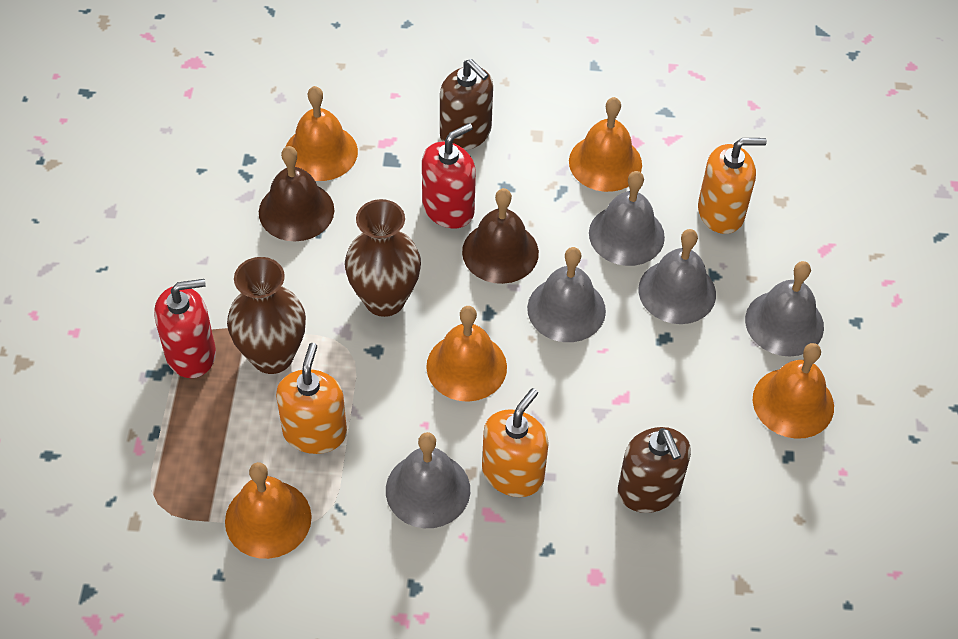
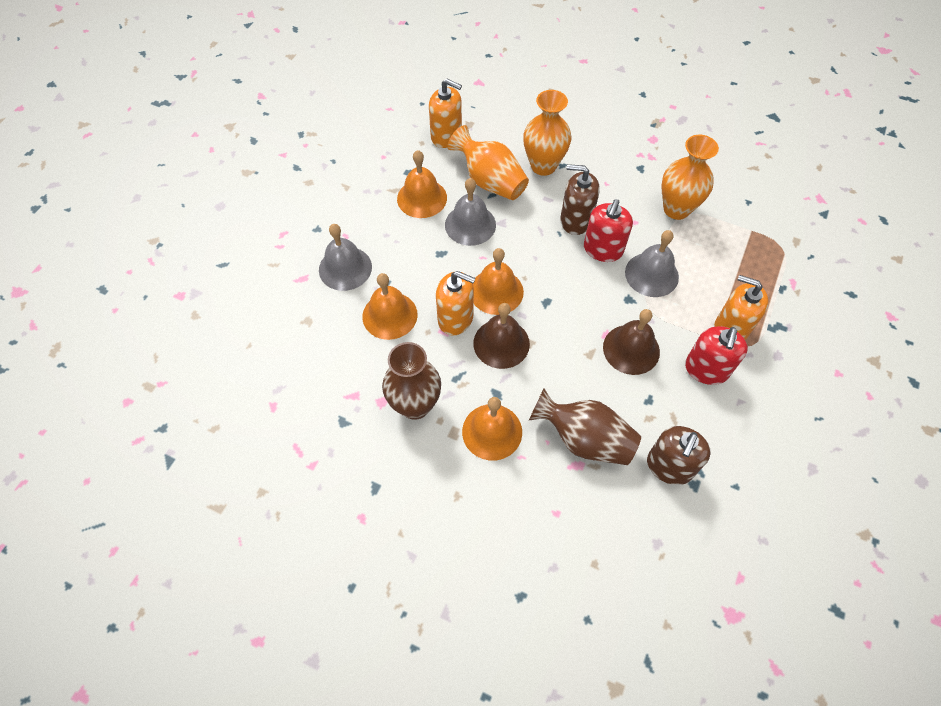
grey bell: [386,432,470,528] [527,247,606,342] [589,171,665,266] [638,229,716,324] [745,261,824,356] = 5 -> [319,224,372,291] [445,178,496,246] [625,230,679,297] = 3
orange bell: [225,462,312,559] [286,86,358,181] [426,306,507,402] [569,97,642,192] [753,343,834,439] = 5 -> [362,273,418,340] [397,150,447,218] [462,397,522,461] [473,248,524,315] = 4
orange vase: none = 0 -> [447,125,529,200] [523,90,571,176] [661,135,719,220] = 3

